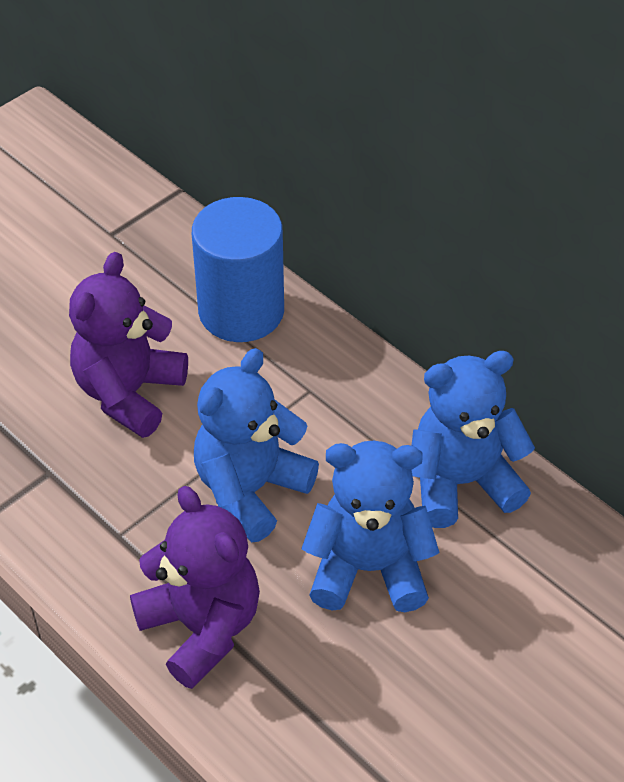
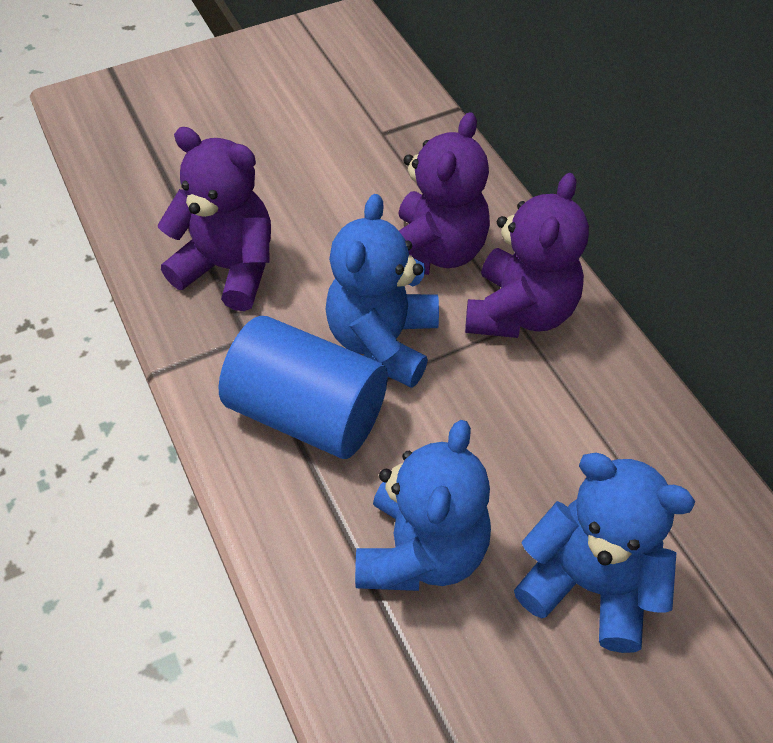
purple teddy bear: [69,252,188,438] [130,486,260,689] = 2 -> [158,127,271,311] [398,112,490,275] [465,173,589,338] = 3

